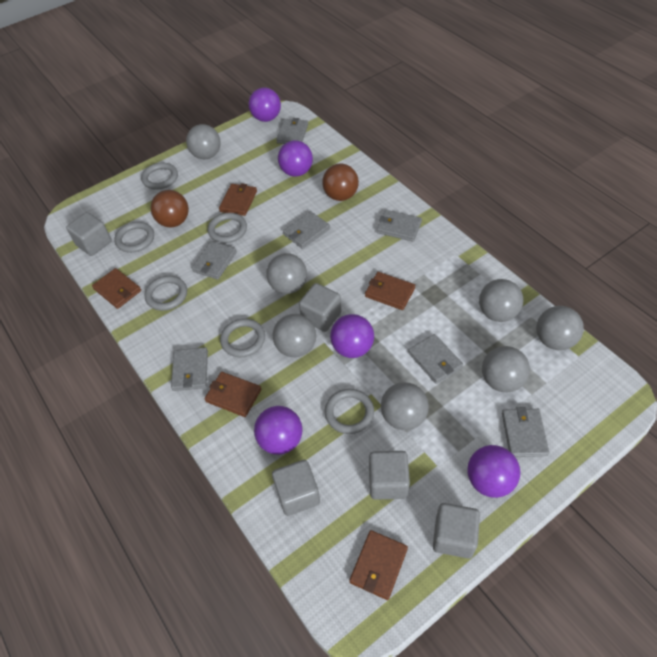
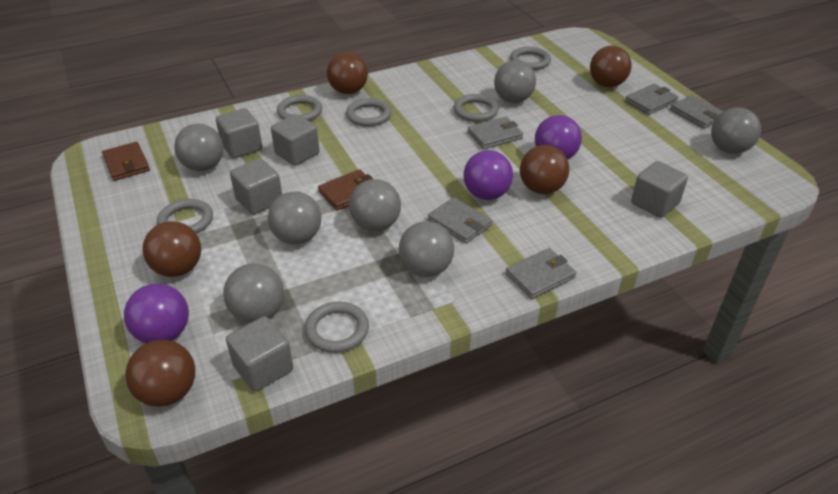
brown ball: [151,190,189,227] [322,164,359,201] = 2 -> [125,340,195,407] [143,221,201,277] [327,52,368,94] [520,145,569,194] [590,46,632,87] = 5
brown wallet: [92,268,141,309] [205,372,261,417] [219,183,257,216] [349,530,408,600] [365,272,415,310] = 5 -> [102,142,150,181] [318,169,373,211] = 2
grey wallet: [171,347,208,391] [192,241,237,280] [276,118,308,144] [283,211,330,249] [377,210,422,242] [408,334,463,384] [502,407,549,457] = 7 -> [428,197,492,244] [467,117,523,149] [505,248,576,299] [625,84,678,115] [670,95,723,129] = 5
purple ball: [249,87,281,122] [254,406,303,455] [278,140,313,177] [330,314,374,358] [467,445,520,498] = 5 -> [124,284,189,343] [463,150,513,200] [535,115,582,160] = 3

